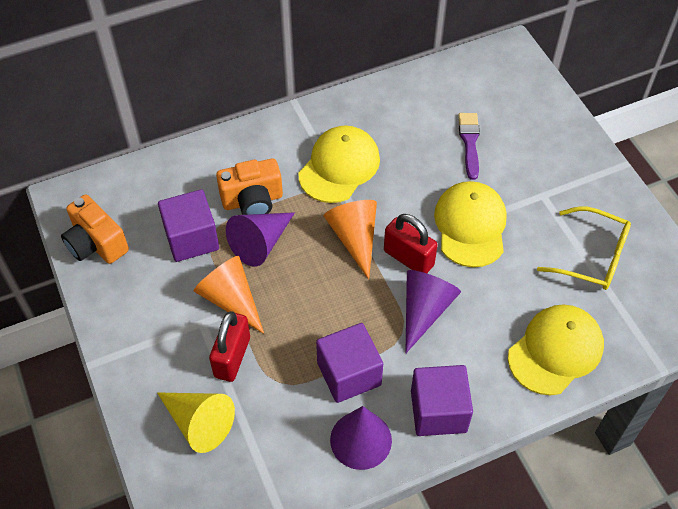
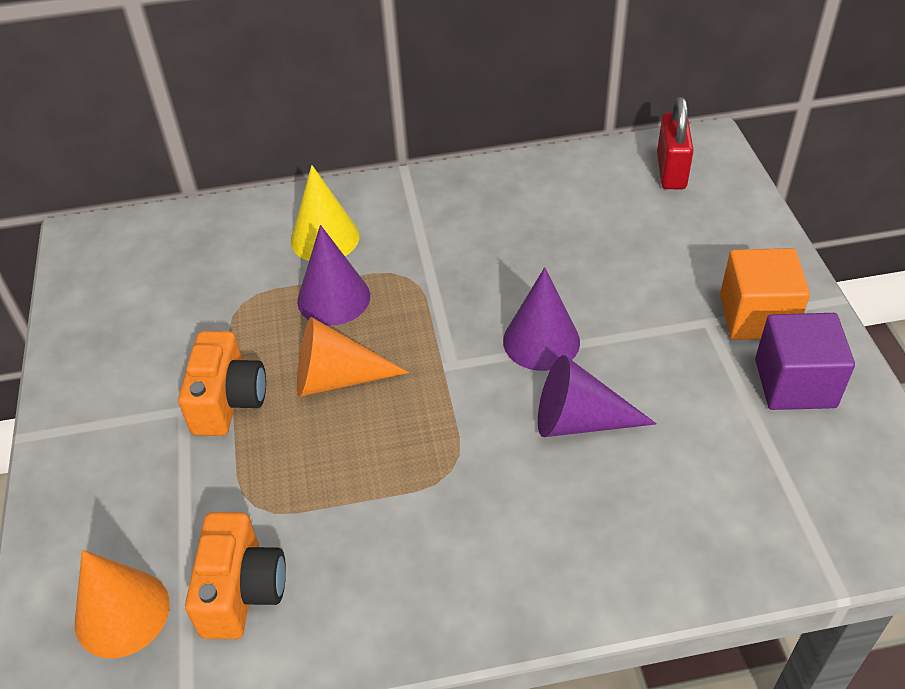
orange cube: none = 0 -> [720,248,810,340] = 1
purple brush: [458,113,480,180] = 1 -> none = 0
purple cube: [158,189,219,262] [316,323,383,403] [411,365,473,436] = 3 -> [755,313,855,410] = 1
red padlock: [209,311,250,382] [384,214,438,273] = 2 -> [657,97,694,189] = 1
yellow cap: [298,125,380,203] [434,181,507,267] [508,304,604,395] = 3 -> none = 0
yellow glasses: [537,206,631,290] = 1 -> none = 0

